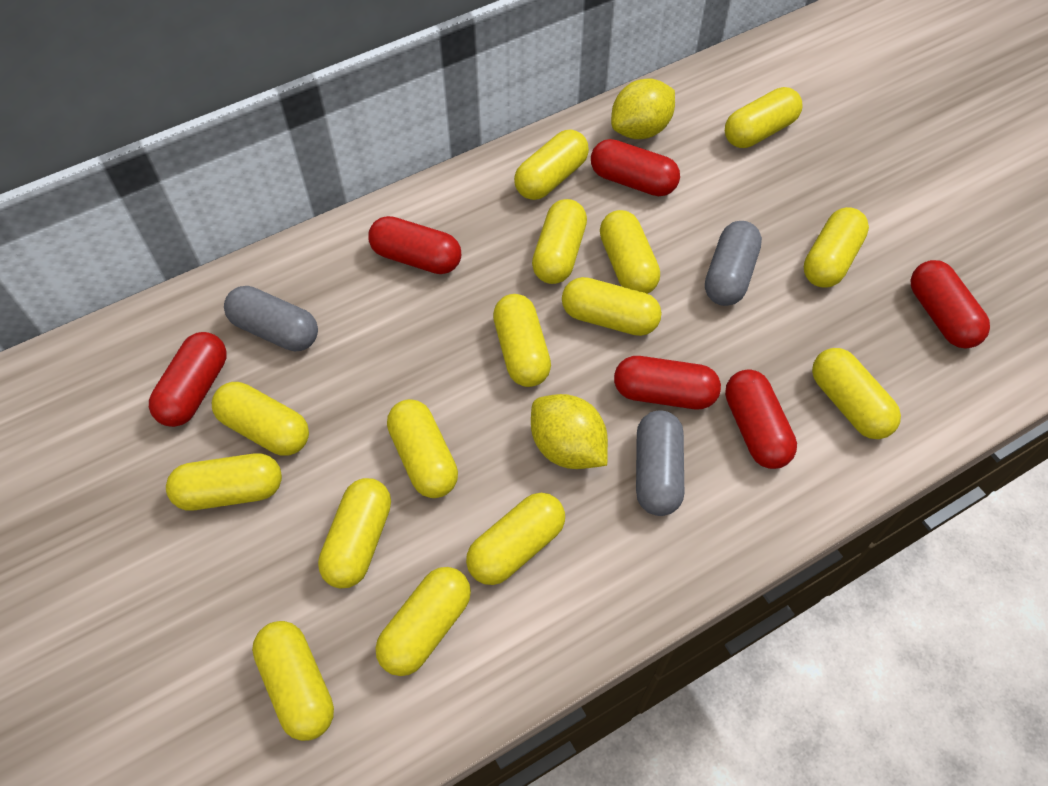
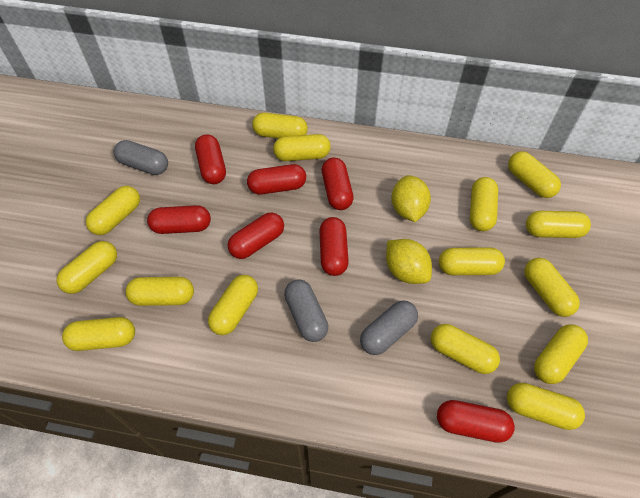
red capsule: [149,332,227,427] [368,216,461,274] [591,139,680,196] [614,356,721,409] [725,369,797,469] [911,260,990,348] = 6 -> [147,205,211,234] [195,134,226,184] [228,212,284,259] [247,164,306,195] [319,217,349,276] [322,158,354,210] [437,400,515,443] = 7

